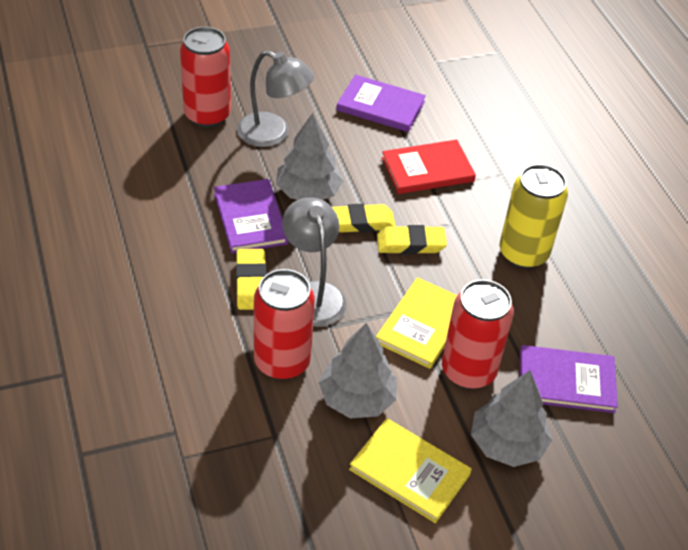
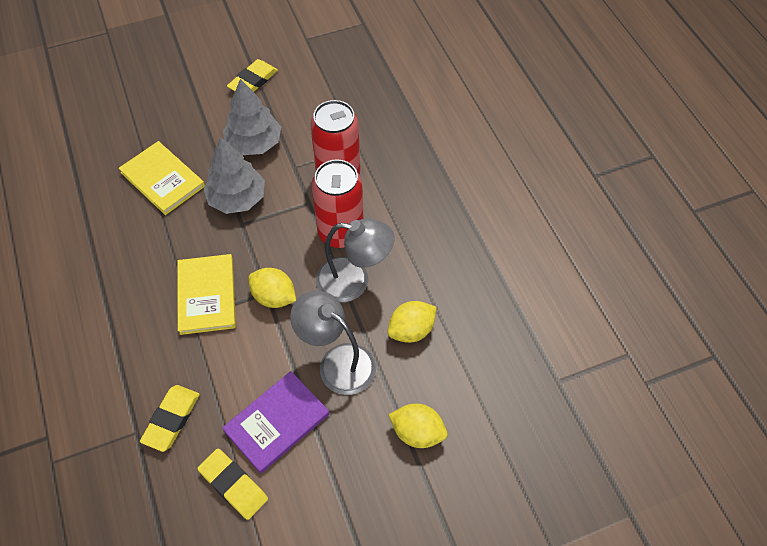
grey tree: [276,113,343,200] [319,323,397,418] [471,370,552,467] = 3 -> [203,137,265,214] [223,79,281,155] = 2
purple book: [214,179,288,253] [336,75,426,132] [520,345,618,413] = 3 -> [222,371,329,474] = 1
red book: [382,140,476,194] = 1 -> none = 0
red can: [180,27,231,128] [254,269,315,380] [442,279,514,389] = 3 -> [311,100,360,175] [312,159,364,248] = 2
yellow can: [500,164,568,269] = 1 -> none = 0
yellow lemon: none = 0 -> [248,268,296,308] [388,301,437,343] [388,404,448,448] = 3

